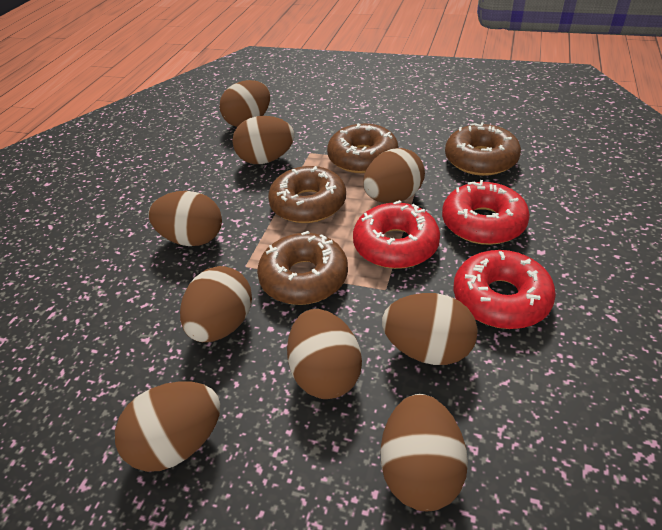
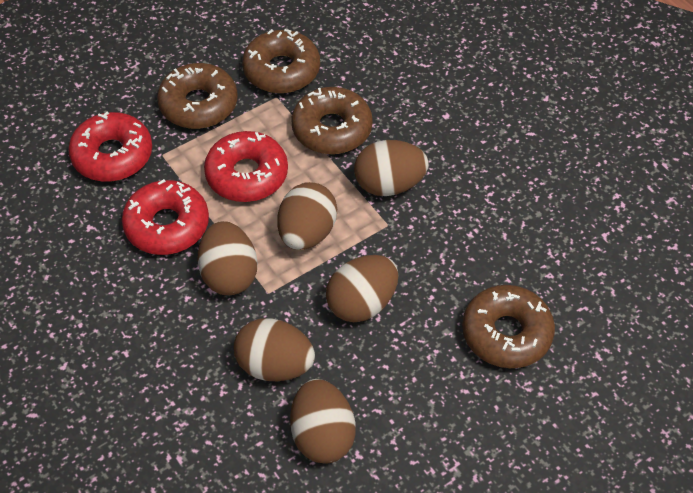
brown egg: [115,381,220,472] [148,191,222,246] [180,266,252,342] [219,80,270,127] [232,116,294,164] [287,309,362,399] [363,148,425,203] [381,394,468,511] [382,293,478,365] = 9 -> [198,221,257,295] [234,318,315,381] [277,182,337,250] [290,379,356,464] [326,255,398,322] [354,140,429,196] = 6

